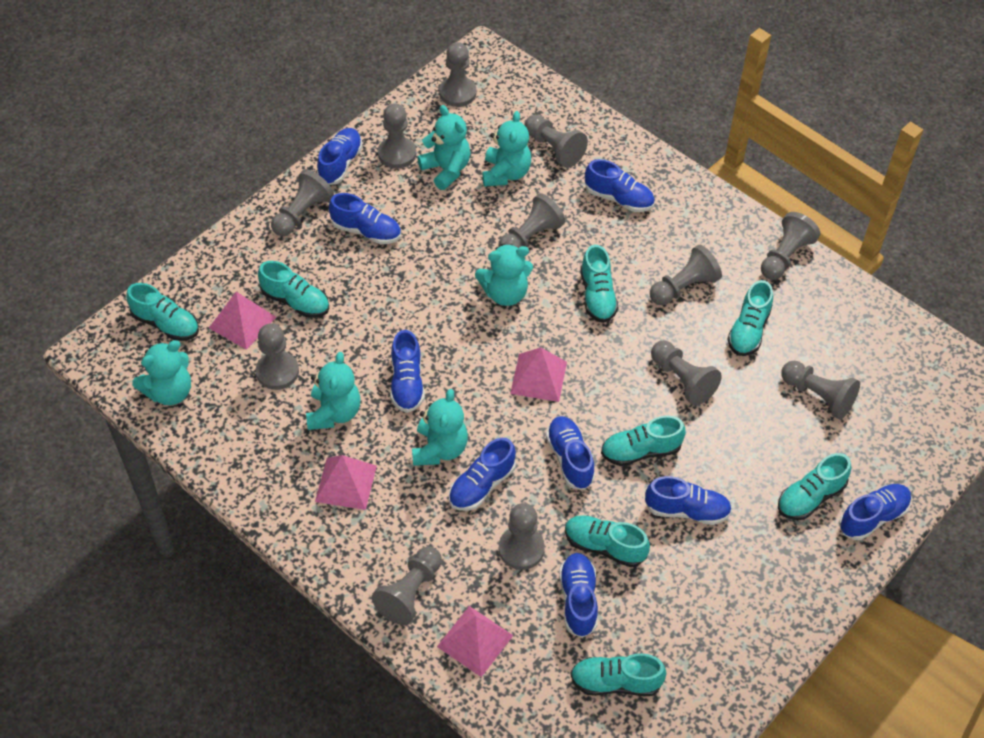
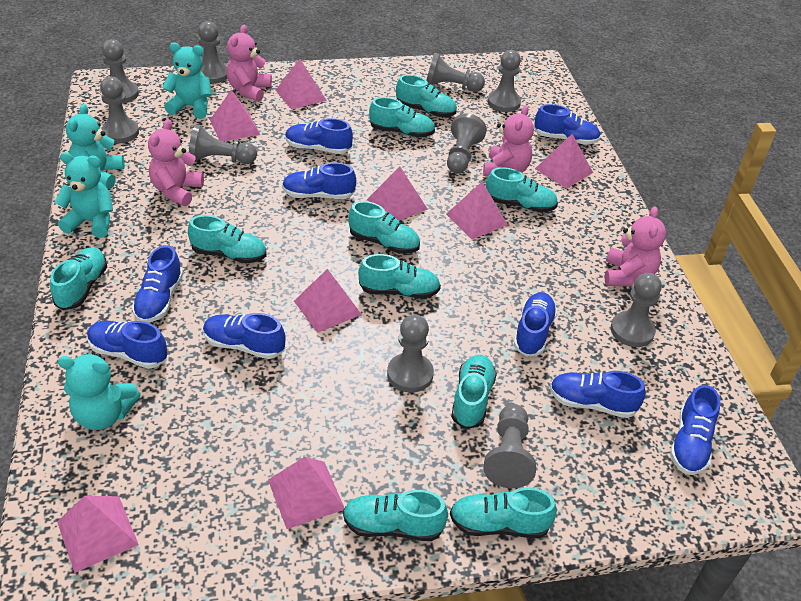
grey pawn: [256,323,299,390] [271,169,334,236] [372,546,442,625] [378,103,416,169] [439,42,476,107] [498,193,565,248] [499,503,545,570] [524,115,588,168] [650,245,722,305] [651,340,722,405] [761,212,820,280] [781,361,860,419] = 12 -> [100,77,139,143] [102,39,139,103] [189,124,257,164] [198,21,227,84] [387,314,434,392] [427,53,485,92] [447,113,487,173] [483,404,536,488] [488,50,521,112] [611,273,662,347] = 10
pink pyramid: [209,292,276,350] [315,455,377,510] [437,606,514,677] [510,347,567,402] = 4 -> [57,496,139,573] [210,90,260,141] [268,457,344,529] [276,59,327,110] [294,269,362,333] [367,167,428,221] [446,182,508,239] [535,134,593,189] = 8
pink teddy bear: none = 0 -> [148,119,204,206] [226,25,272,102] [483,105,534,176] [604,206,666,286] = 4
turquoise shoe: [126,283,199,341] [258,261,329,318] [565,515,650,567] [570,653,666,696] [580,245,618,323] [601,416,686,466] [727,280,773,356] [778,453,851,520] = 8 -> [50,247,107,310] [188,215,266,264] [343,490,448,541] [348,201,420,254] [358,254,441,299] [369,97,435,137] [396,75,457,117] [450,488,557,538] [451,355,497,429] [486,167,558,213] = 10
turquoise teddy bear: [132,340,191,405] [306,352,361,430] [412,389,468,466] [417,105,470,190] [475,244,533,306] [482,111,531,187] = 6 -> [54,152,113,238] [58,354,141,430] [66,104,124,189] [162,42,212,119] = 4

